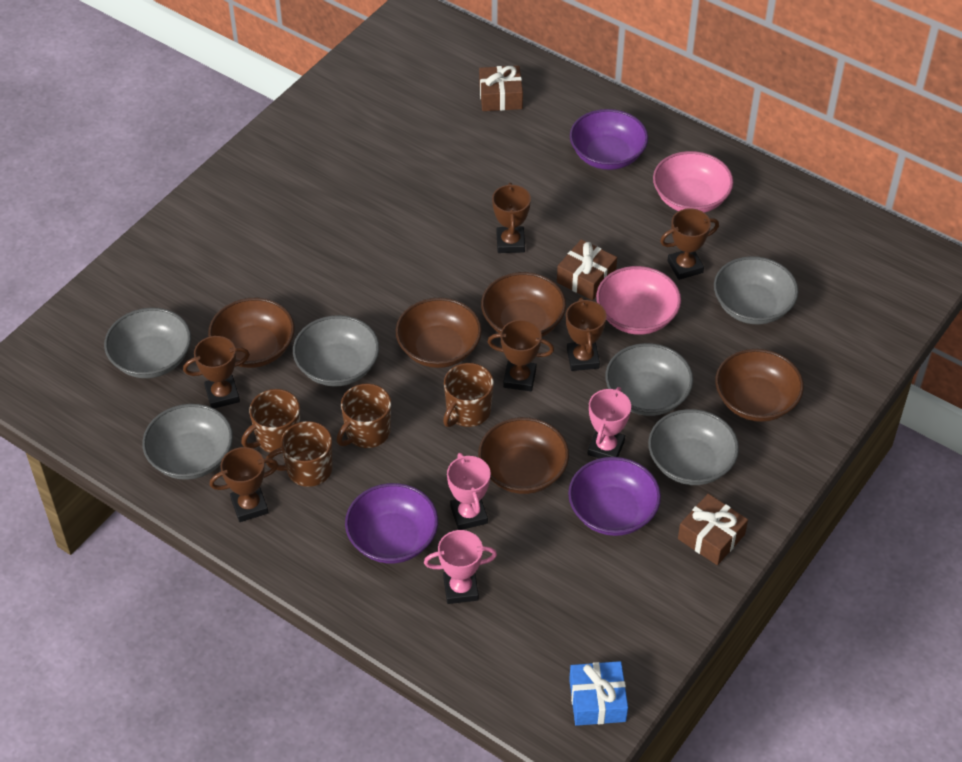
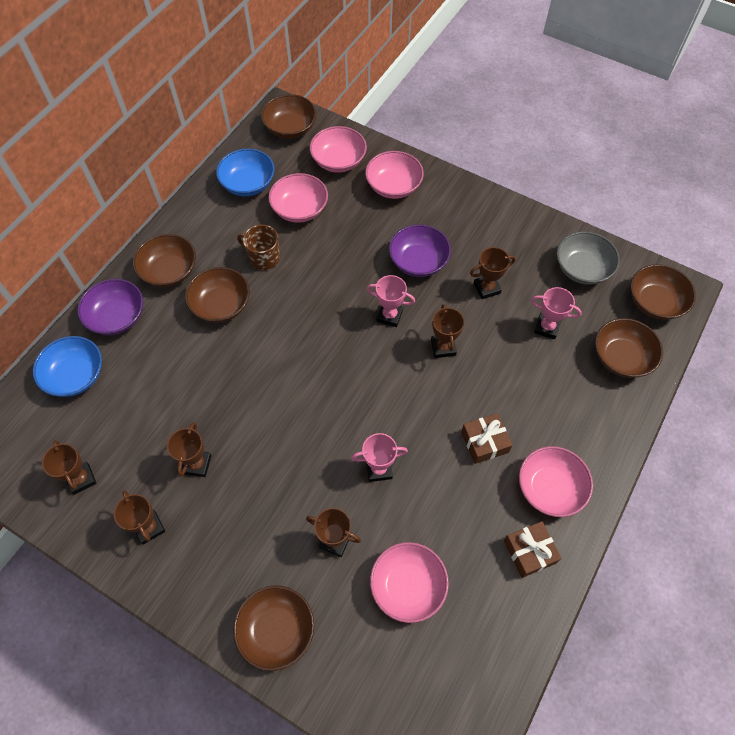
blue bowl: none = 0 -> [33,336,102,397] [216,149,275,196] = 2
blue gift: [569,661,628,726] = 1 -> none = 0
brown bowl: [208,298,295,368] [396,298,482,368] [478,417,569,494] [481,272,566,337] [715,349,804,422] = 5 -> [133,234,196,287] [185,267,250,323] [233,585,314,671] [261,94,317,139] [595,318,663,378] [631,264,696,320] = 6
brown gift: [479,66,523,111] [557,239,617,300] [678,494,748,565] = 3 -> [461,413,513,464] [504,521,562,578] = 2
brown mug: [241,389,300,452] [266,421,332,487] [337,384,391,448] [443,363,494,427] = 4 -> [237,225,280,270] = 1
grey bowl: [104,308,191,378] [142,404,233,480] [293,315,379,387] [605,343,693,416] [648,409,739,485] [714,256,799,324] = 6 -> [557,231,620,285] = 1
pink bowl: [596,266,681,335] [653,151,733,213] = 2 -> [268,173,328,223] [310,126,367,173] [365,151,424,199] [370,542,449,623] [519,446,593,517] = 5
purple bowl: [345,483,438,563] [568,457,661,536] [570,109,648,170] = 3 -> [77,279,143,335] [389,224,451,277] = 2

